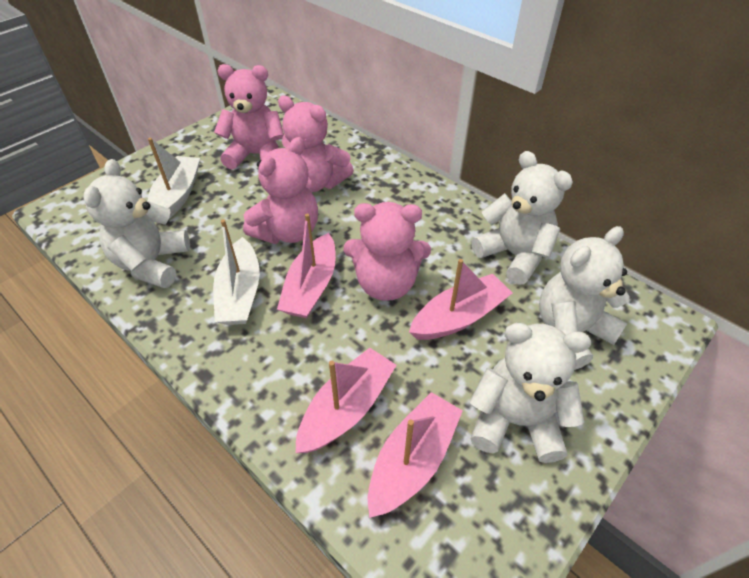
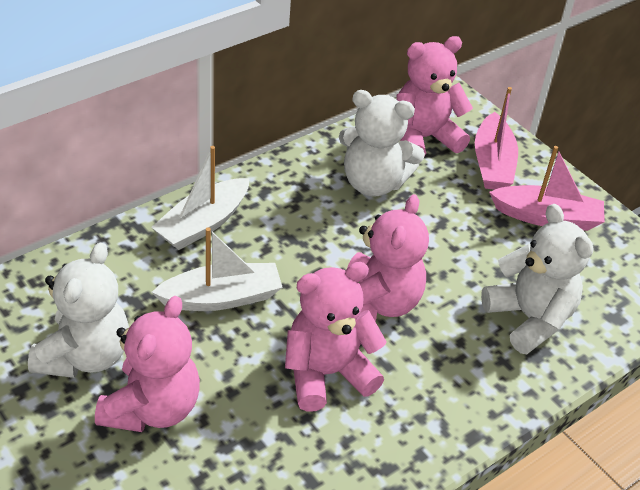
pink boat: [277,214,336,318] [296,348,397,453] [368,392,463,518] [409,259,512,340] = 4 -> [475,87,518,190] [489,146,605,231] = 2
white teddy bear: [83,159,190,288] [470,323,591,463] [472,151,573,285] [539,226,630,370] = 4 -> [28,243,129,378] [339,90,425,197] [481,204,593,354] = 3

